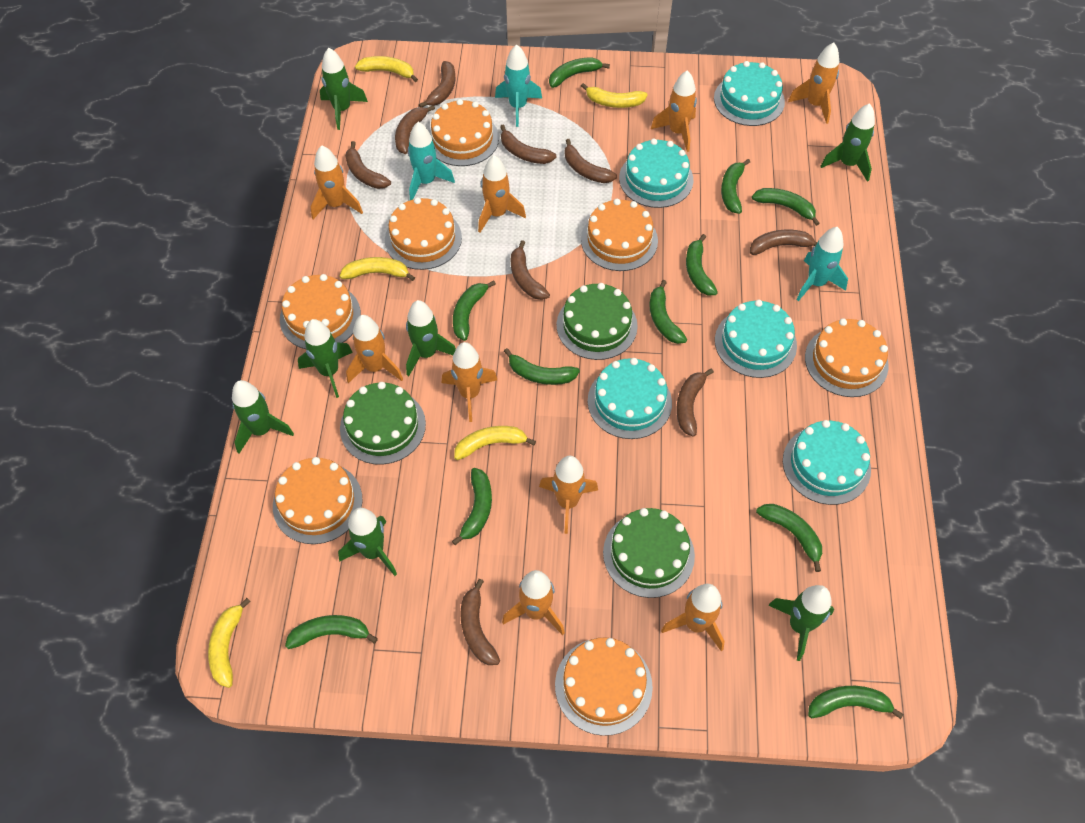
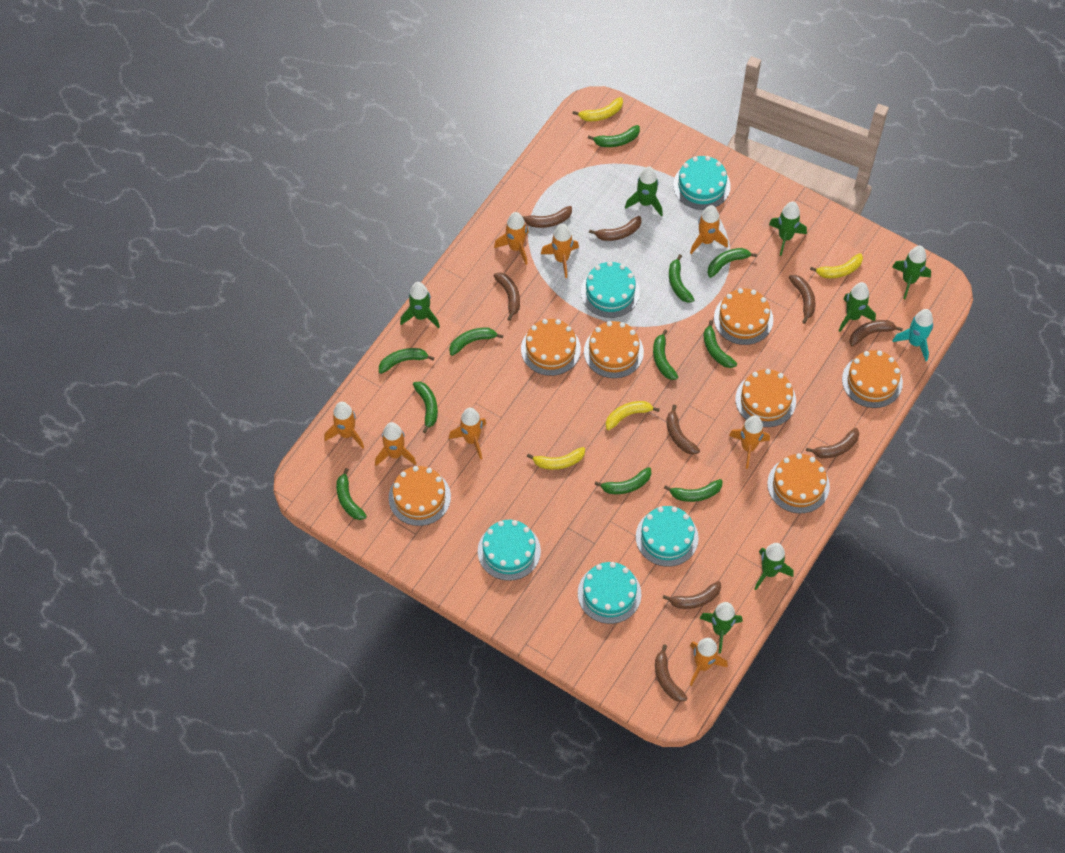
green cake: [340,382,426,465] [557,283,638,360] [603,508,695,598] = 3 -> none = 0
orange rocket: [311,145,363,219] [346,315,403,383] [442,342,497,422] [478,155,526,233] [502,570,565,635] [539,456,598,534] [651,71,697,152] [661,584,725,651] [788,42,839,124] = 9 -> [324,402,364,448] [375,422,416,466] [449,408,486,459] [494,212,529,265] [541,224,579,278] [690,205,728,254] [690,638,728,686] [729,415,770,469] = 8
turquoise rocket: [408,122,455,200] [495,44,542,127] [796,227,848,301] = 3 -> [893,309,933,361] = 1
yellow banana: [208,598,251,688] [340,257,415,281] [355,56,418,82] [454,426,536,460] [581,83,648,108] = 5 -> [527,447,585,470] [572,97,623,121] [606,401,660,430] [810,253,863,278] = 4

